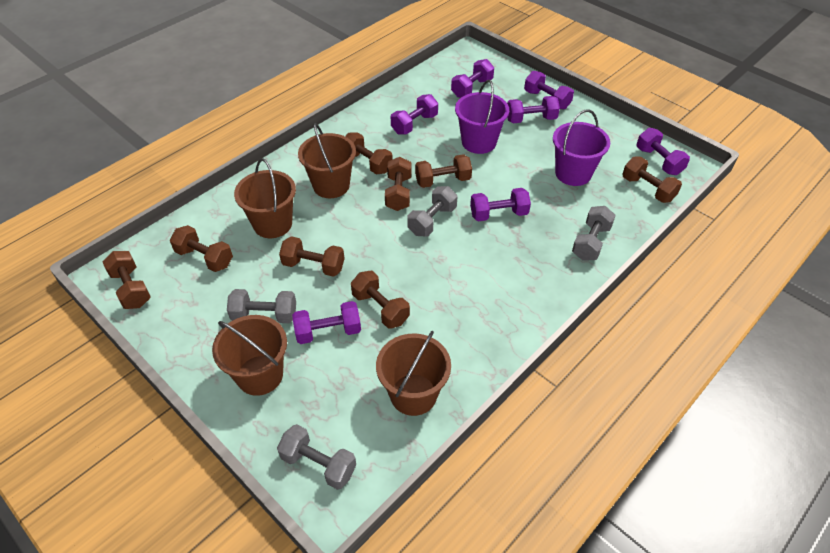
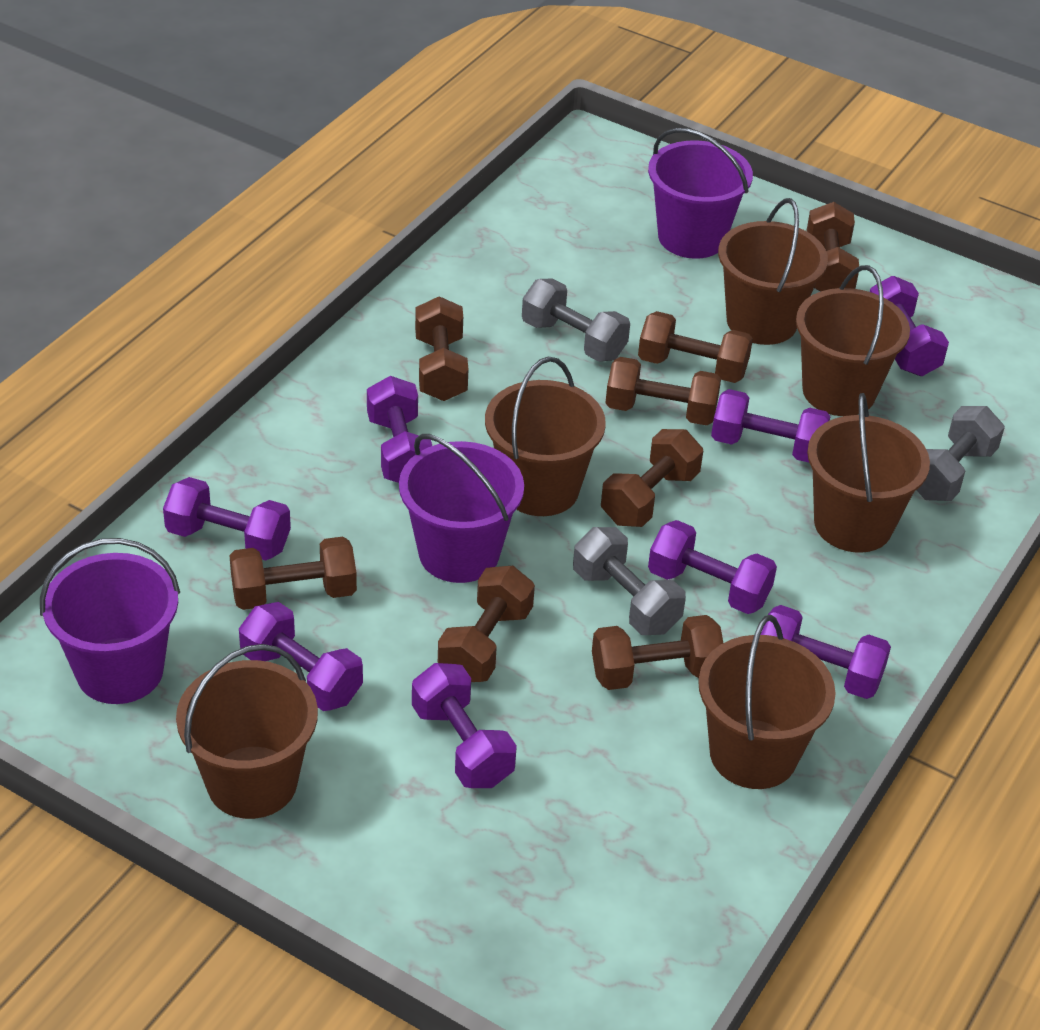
brown bucket: [212,315,287,396] [234,158,296,238] [298,123,356,198] [376,331,451,416] = 4 -> [176,644,318,819] [485,357,606,516] [698,615,836,789] [718,198,828,345] [796,265,910,416] [807,393,930,553] = 6
grey dumbbell: [227,289,296,323] [277,424,356,490] [408,186,458,236] [572,206,616,261] = 4 -> [522,279,630,362] [573,527,686,635] [917,406,1005,501] = 3
purple bucket: [455,80,509,154] [553,109,610,186] = 2 -> [40,538,180,704] [399,434,524,583] [648,128,753,259] = 3
purple dumbbell: [292,301,361,344] [391,94,438,135] [451,59,494,98] [470,188,531,221] [507,96,560,123] [524,71,574,109] [637,128,690,175] = 7 -> [163,477,291,560] [239,602,363,711] [367,376,432,483] [412,663,517,788] [648,520,777,614] [711,389,831,463] [761,605,891,699] [870,276,949,376] = 8

